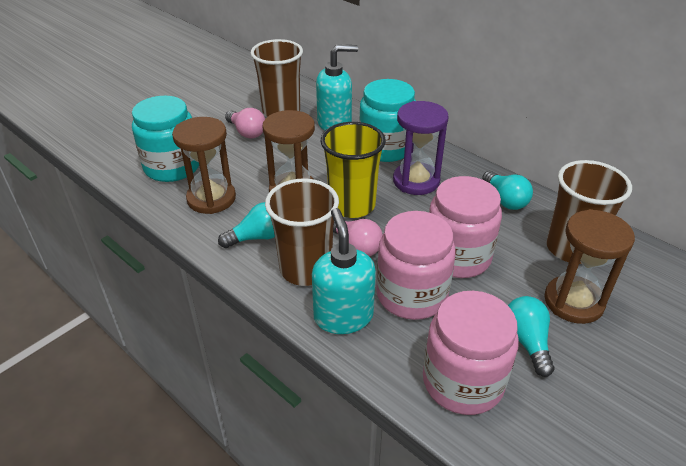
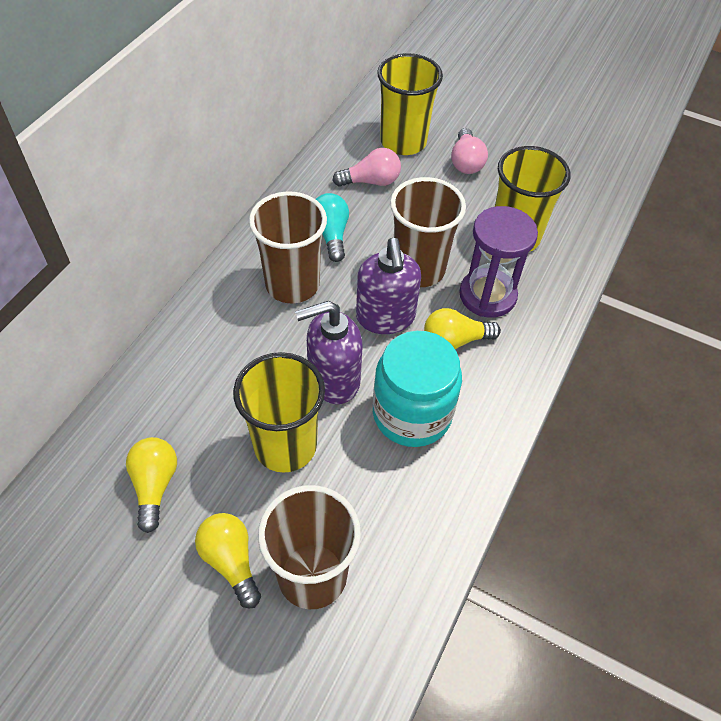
brown hourglass: [172,117,236,214] [263,110,315,192] [544,209,635,324] = 3 -> none = 0
pink jar: [376,211,456,320] [423,291,519,415] [429,176,502,278] = 3 -> none = 0
purple soap dispenser: none = 0 -> [295,301,363,404] [356,238,421,334] = 2
turquoise jar: [132,96,199,182] [359,79,416,162] = 2 -> [373,331,462,447] = 1
turquoise light bulb: [218,202,275,248] [482,171,533,210] [508,296,555,377] = 3 -> [316,193,349,262] = 1
turquoise soap dispenser: [312,208,376,334] [316,45,358,131] = 2 -> none = 0
yellow cup: [321,122,386,218] = 1 -> [233,352,325,473] [377,53,443,155] [495,146,571,252] = 3
yellow light bulb: none = 0 -> [126,437,177,533] [195,513,261,608] [424,308,501,349] = 3

